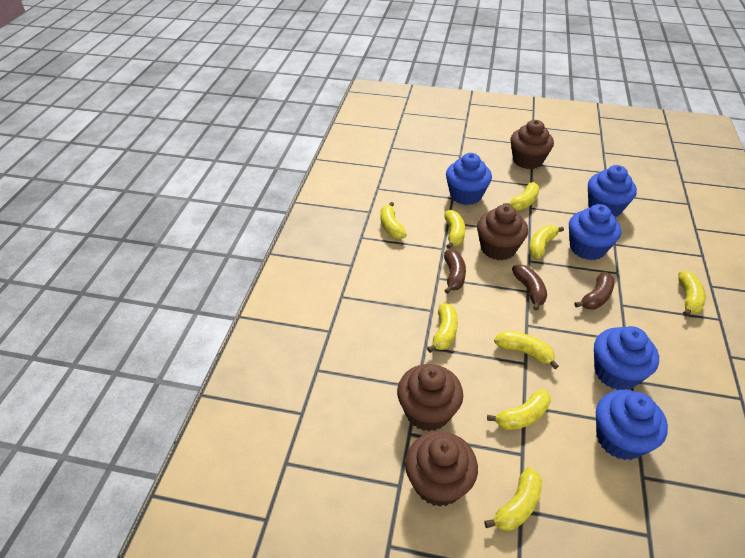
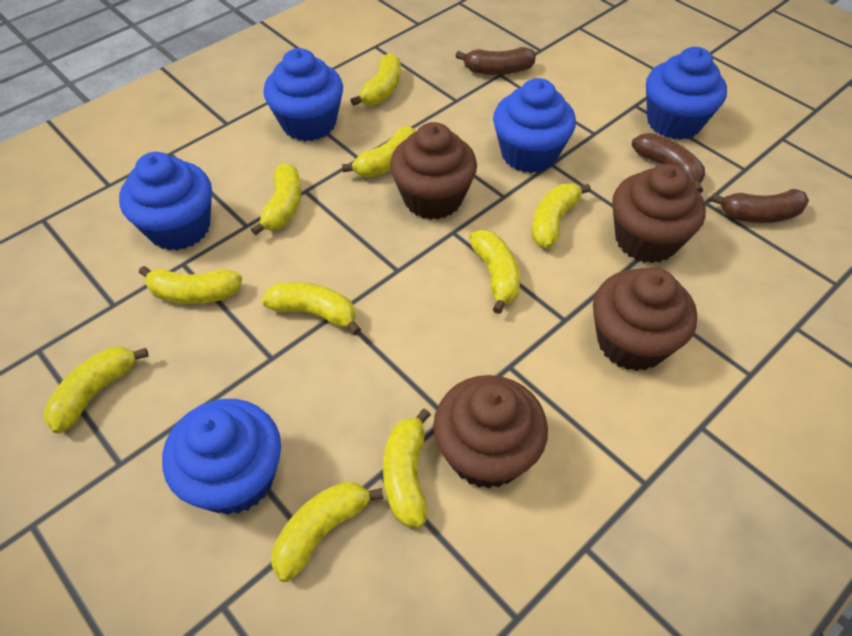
yellow banana: [381,202,407,239] [427,303,458,353] [444,210,465,249] [484,467,542,531] [487,389,551,430] [494,331,559,369] [504,182,540,210] [529,225,564,259] [678,271,706,316] = 9 -> [44,347,149,434] [139,266,242,304] [251,163,301,236] [262,282,361,335] [271,482,383,582] [342,126,416,177] [351,53,401,106] [383,408,431,528] [469,230,520,314] [532,184,591,248] = 10

